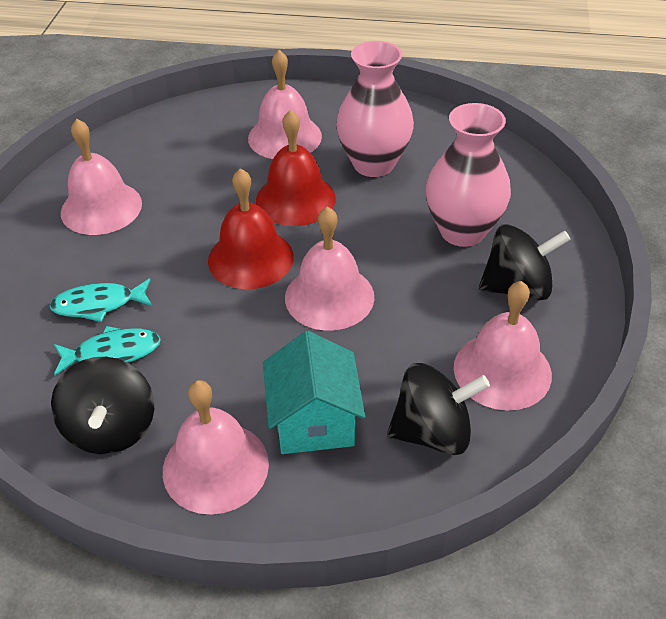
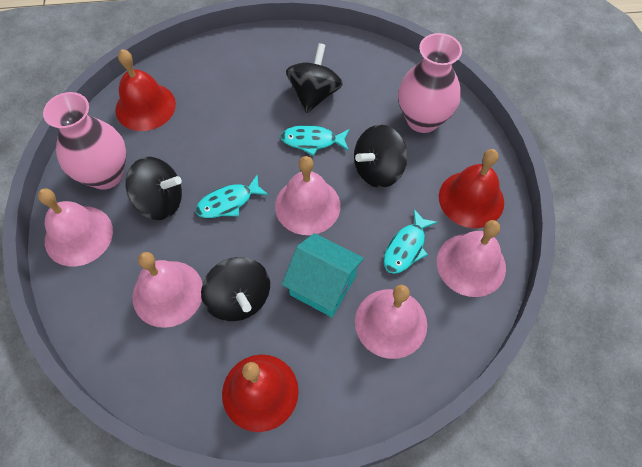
black spinning top: [51,357,154,454] [387,363,490,455] [479,224,571,300] = 3 -> [126,157,182,220] [201,257,270,321] [286,43,343,113] [354,124,408,188] = 4
red bell: [208,168,294,289] [256,110,336,226] = 2 -> [115,49,176,131] [222,355,299,432] [439,149,504,228] = 3
turquoise fish: [50,278,152,322] [54,326,161,375] = 2 -> [195,175,269,218] [280,125,350,156] [384,209,438,274] = 3

